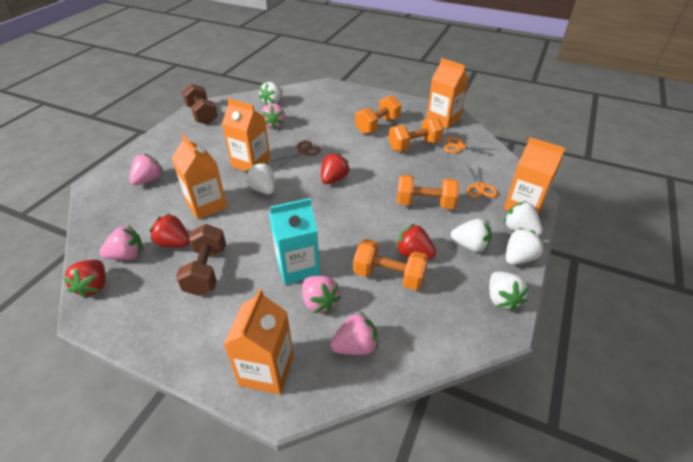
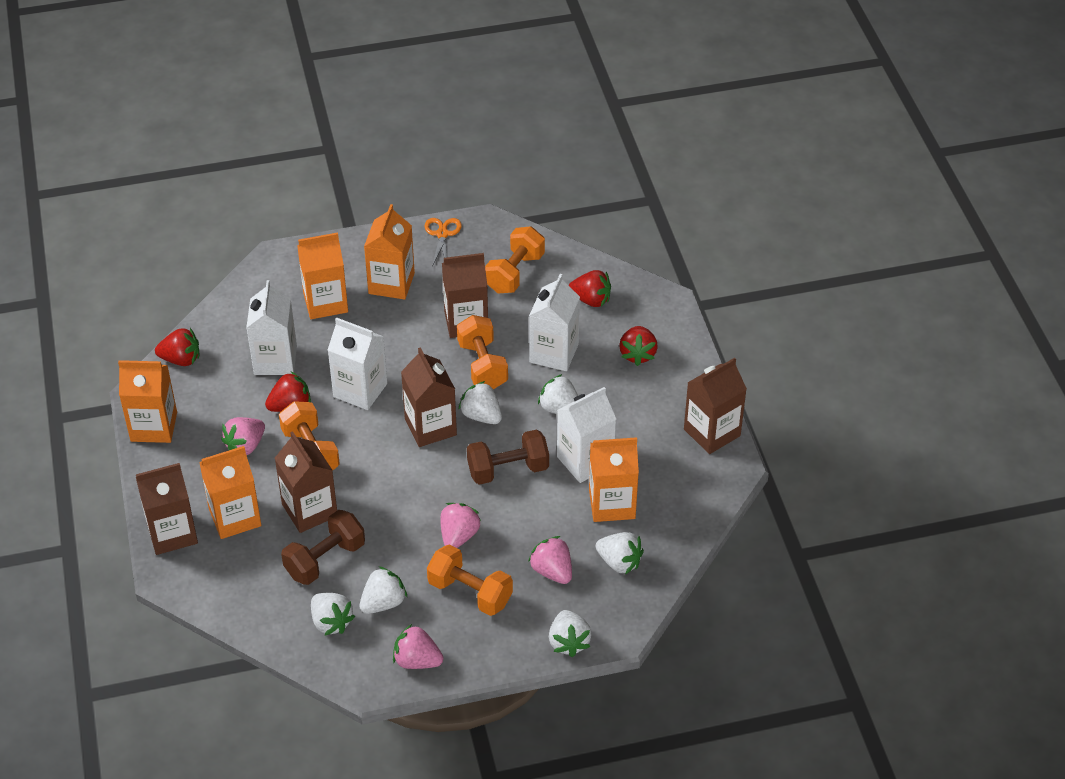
brown carton: none = 0 -> [136,463,198,555] [275,431,337,533] [401,347,457,447] [442,253,488,338] [684,358,747,454] = 5
brown scissors: [271,140,321,167] = 1 -> none = 0
orange scissors: [444,137,496,155] [467,164,498,198] = 2 -> [424,218,462,267] = 1
pink strawberry: [100,225,144,260] [129,153,163,185] [261,104,286,129] [302,276,341,314] [330,312,378,355] = 5 -> [221,417,265,455] [393,624,444,669] [440,503,481,548] [528,536,572,584] = 4
turquoise carton: [269,198,320,285] = 1 -> none = 0
white carton: none = 0 -> [246,280,297,375] [328,317,387,410] [529,274,580,371] [557,387,616,483] = 4

